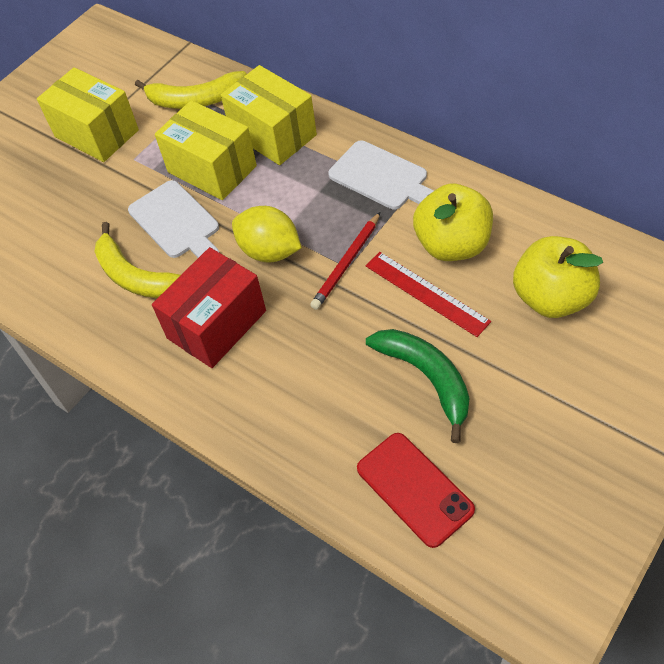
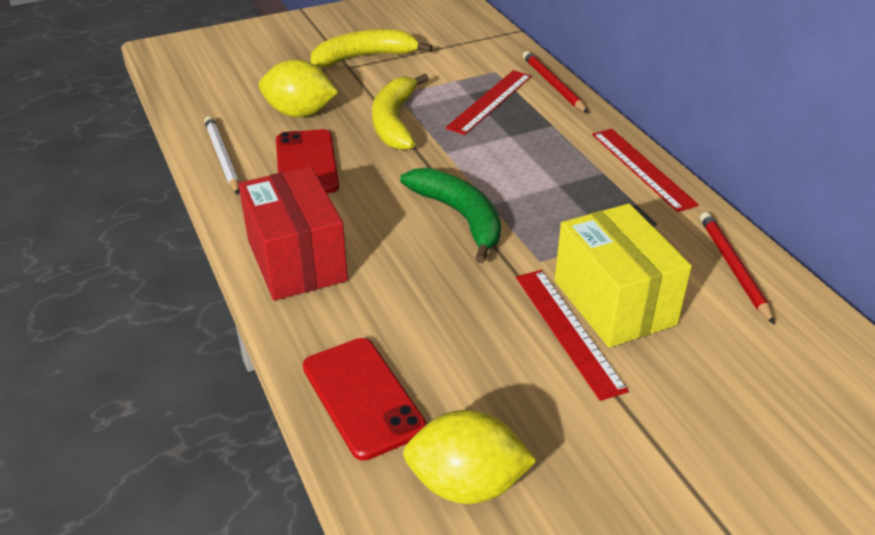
red pencil: [310,212,380,310] = 1 -> [523,51,588,113] [700,212,775,325] = 2
red phone: [357,433,475,548] = 1 -> [276,129,339,193] [303,338,427,460] = 2
red ruler: [366,252,491,337] = 1 -> [445,70,532,135] [516,270,629,401] [592,129,699,212] = 3
white cutting board: [128,180,220,258] [328,140,434,209] = 2 -> none = 0
white pencil: none = 0 -> [204,116,239,195] = 1
yellow apple: [413,184,493,261] [513,236,603,318] = 2 -> none = 0
yellow box: [37,67,139,162] [155,100,257,200] [221,65,317,165] = 3 -> [555,203,692,348] = 1
yellow lemon: [232,206,302,262] = 1 -> [259,59,338,117] [403,410,537,504] = 2

